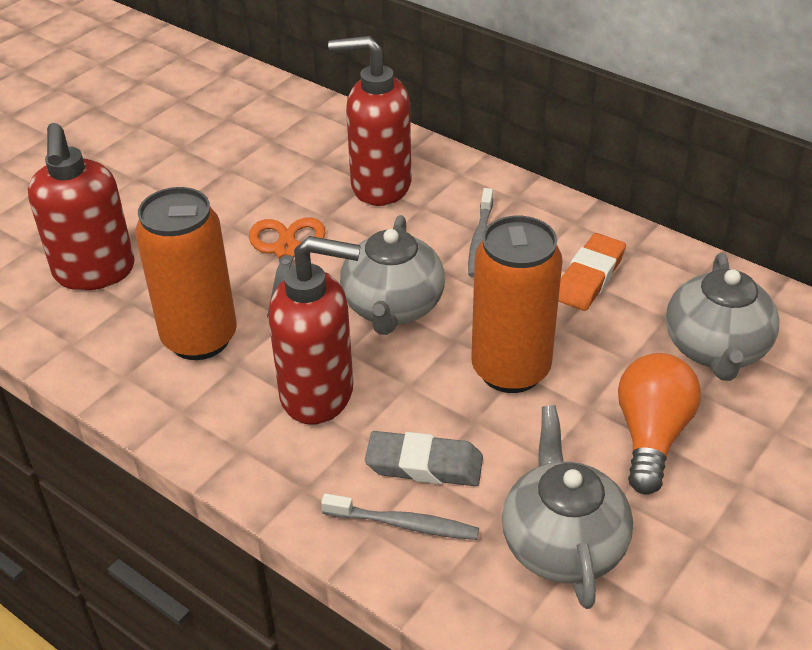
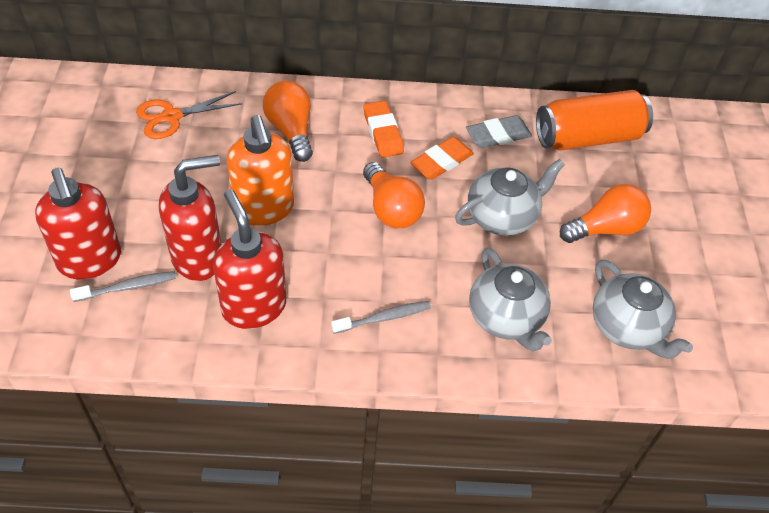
orange can: [135,187,237,360] [471,216,562,393] = 2 -> [536,90,653,151] = 1
orange eraser: [558,233,626,311] = 1 -> [364,101,404,158] [410,137,474,180] = 2
orange light bulb: [618,353,701,495] = 1 -> [263,81,313,162] [363,162,425,228] [560,184,651,243] = 3
orange soap dispenser: none = 0 -> [227,115,294,226] = 1

